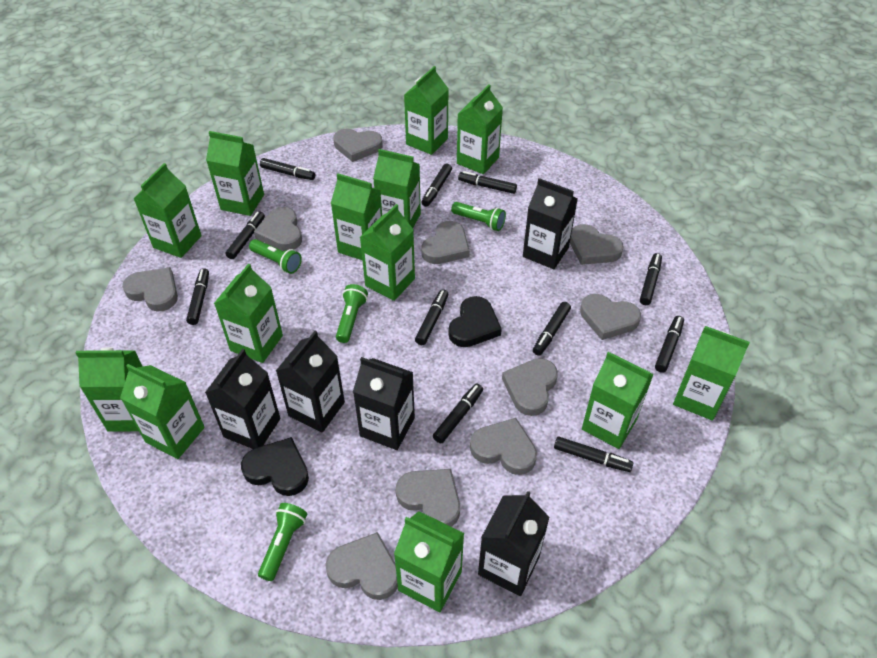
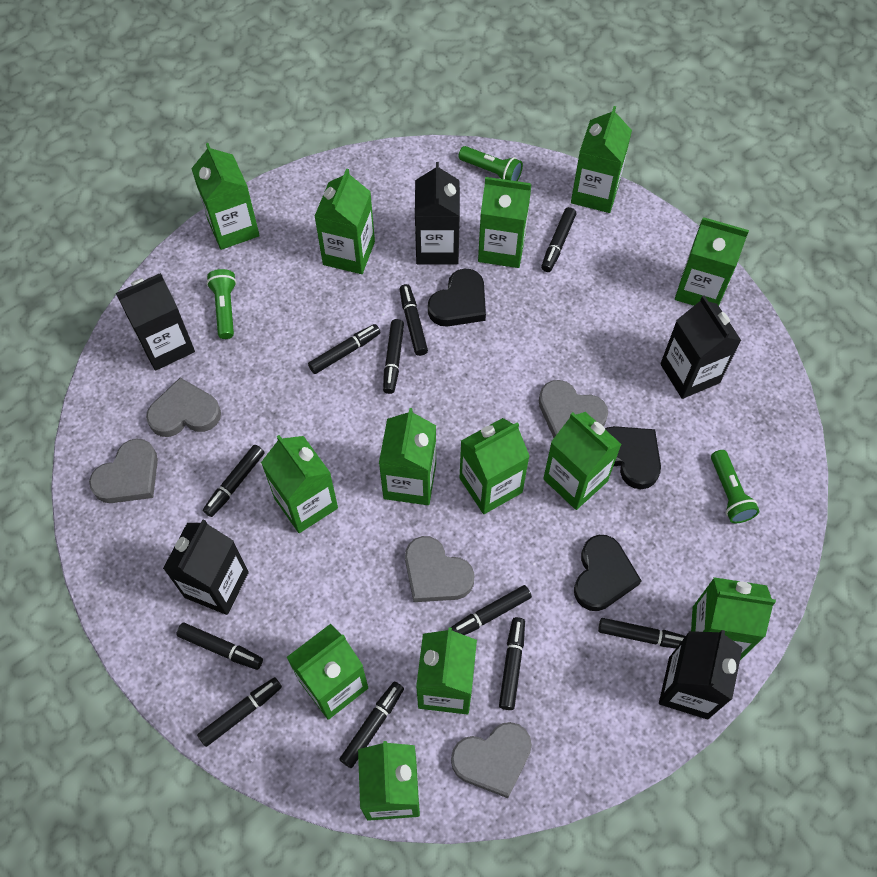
black heart: [241,437,309,496] [449,296,502,347] = 2 -> [428,268,486,327] [574,535,642,611] [605,426,661,489] = 3
green flashlight: [249,239,302,274] [258,503,307,581] [336,284,368,343] [451,202,506,231] = 4 -> [207,269,237,339] [459,146,523,181] [711,450,759,523] = 3
grey heart: [122,267,178,312] [254,207,302,251] [325,532,398,600] [333,129,382,162] [396,469,460,527] [421,221,470,264] [470,418,537,475] [502,358,558,416] [570,224,624,265] [580,294,641,340] = 10 -> [89,438,158,503] [146,378,221,437] [405,536,475,602] [451,722,532,798] [539,380,608,438] = 5

